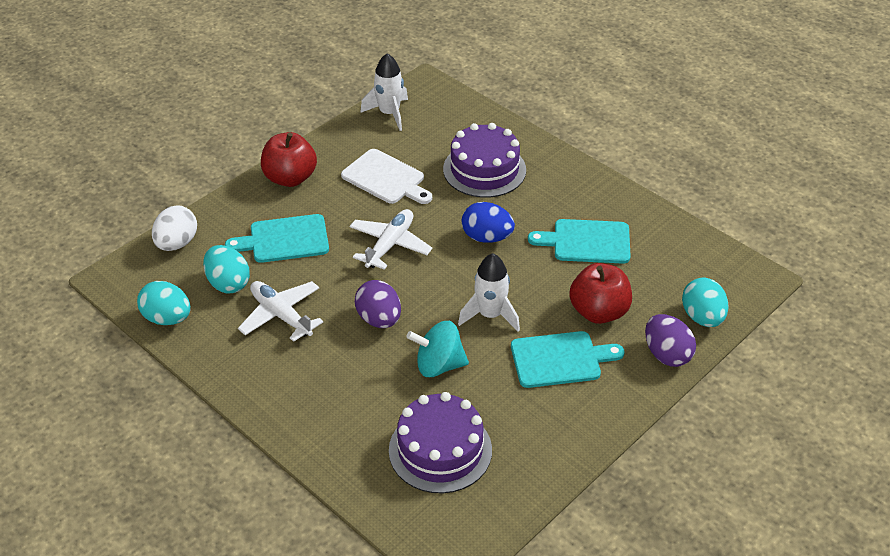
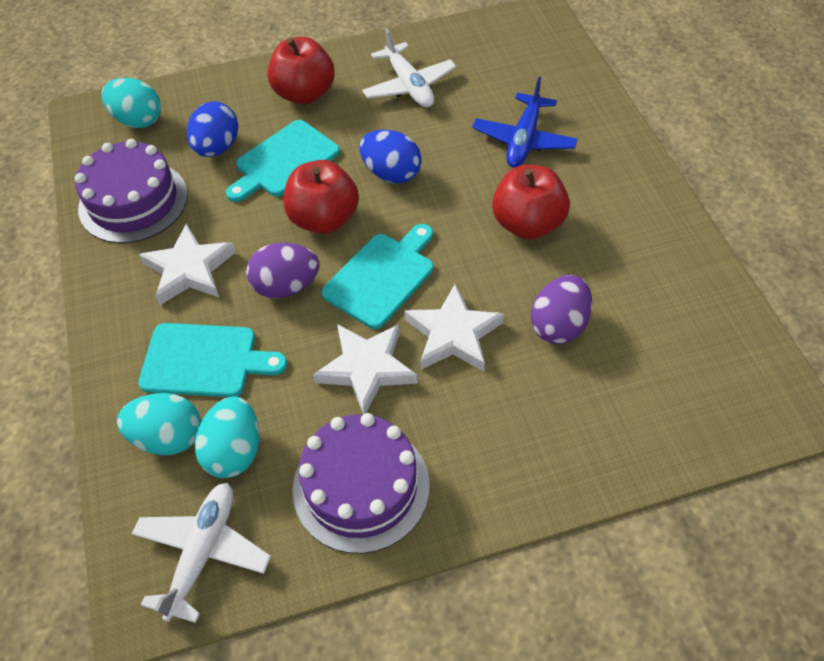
blue egg: [462,202,515,243] = 1 -> [187,101,238,157] [359,130,422,183] = 2
blue plane: none = 0 -> [472,77,578,168] = 1
red apple: [261,132,317,187] [569,263,632,324] = 2 -> [268,37,335,105] [284,160,359,234] [492,165,570,239] = 3
turquoise spinning top: [406,321,469,377] = 1 -> none = 0
white cutting board: [341,149,432,204] = 1 -> none = 0
white egg: [152,205,197,251] = 1 -> none = 0
white rocket: [360,53,408,131] [458,253,520,331] = 2 -> none = 0
white star: none = 0 -> [139,223,236,305] [313,324,418,414] [404,284,504,372] = 3

